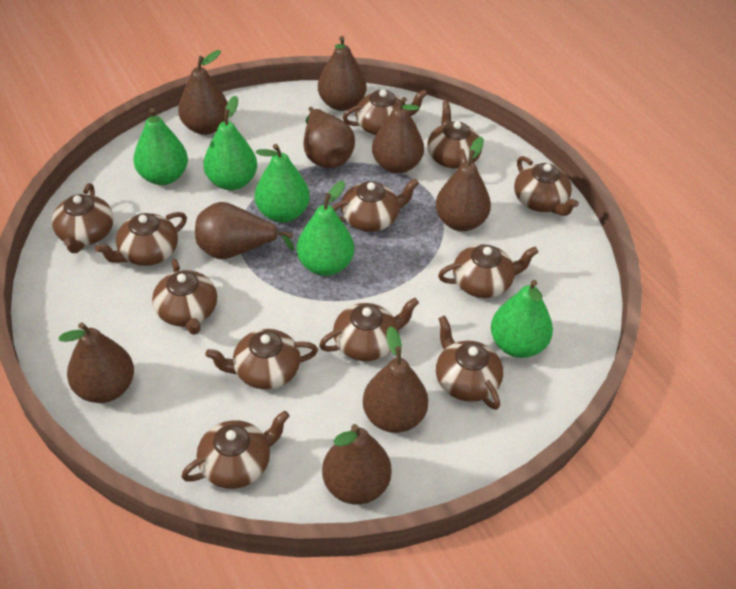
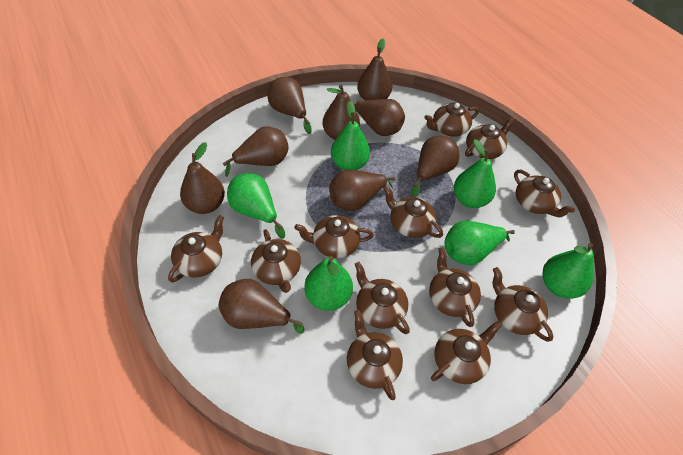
green pear: [133,108,188,185] [203,96,257,190] [255,144,310,222] [297,181,354,276] [491,280,553,358] = 5 -> [227,173,285,239] [304,256,353,311] [331,101,370,170] [445,220,515,265] [454,139,496,208] [542,243,594,299] = 6

